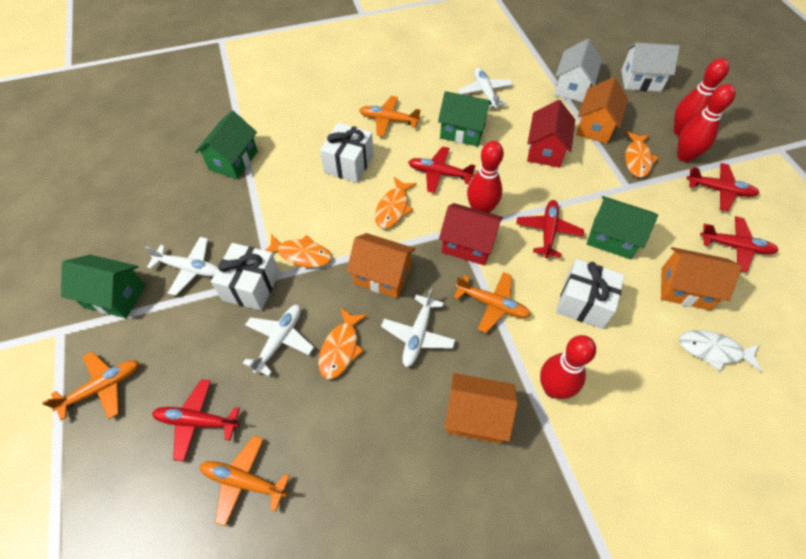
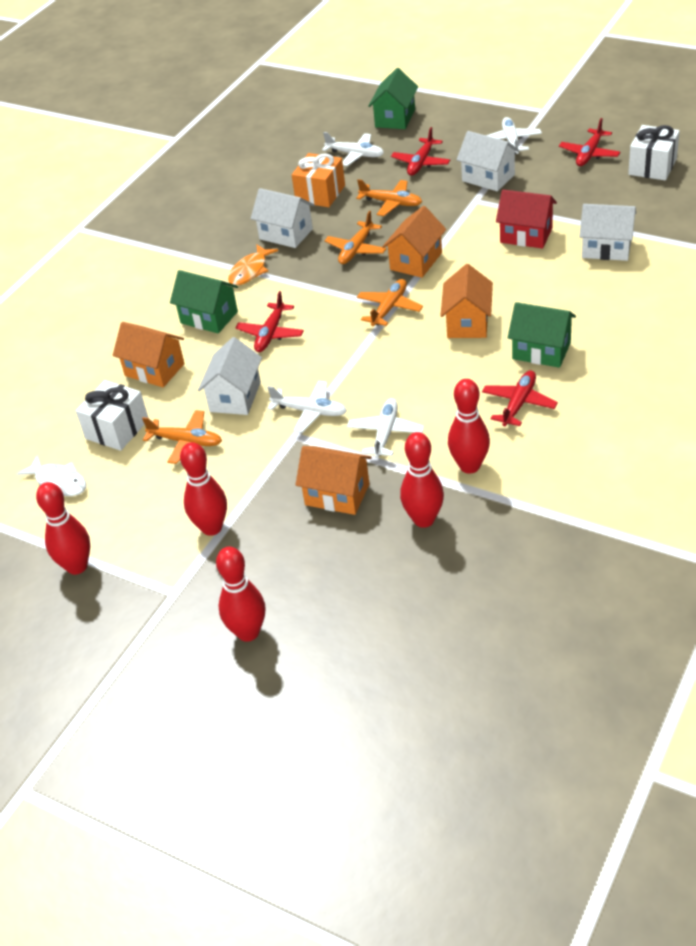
green house: [61,255,146,318] [195,111,258,179] [438,91,492,147] [587,196,658,259] = 4 -> [170,270,238,334] [368,68,418,129] [508,302,576,368] = 3
orange fish: [265,234,332,267] [318,307,368,379] [375,177,417,228] [625,131,658,177] = 4 -> [228,244,278,285] = 1
orange gift: none = 0 -> [292,153,345,207] = 1
red bowling pin: [467,141,504,213] [540,335,596,399] [674,58,729,136] [677,84,736,162] = 4 -> [36,482,90,575] [180,442,227,536] [216,547,265,642] [400,432,444,528] [448,379,490,474] = 5
red house: [439,203,503,266] [527,100,575,168] = 2 -> [496,190,557,249] = 1
red plane: [152,379,240,462] [408,146,476,193] [516,200,584,258] [686,163,759,211] [700,216,779,272] = 5 -> [235,291,304,352] [391,127,450,176] [482,370,558,426] [559,118,620,166] = 4
white gift: [211,243,280,311] [320,123,374,183] [556,259,625,329] = 3 -> [76,380,148,451] [628,125,680,181] = 2
white house: [554,39,602,102] [621,43,680,92] = 2 -> [198,337,262,415] [251,188,314,248] [457,131,519,191] [579,204,636,261] = 4

